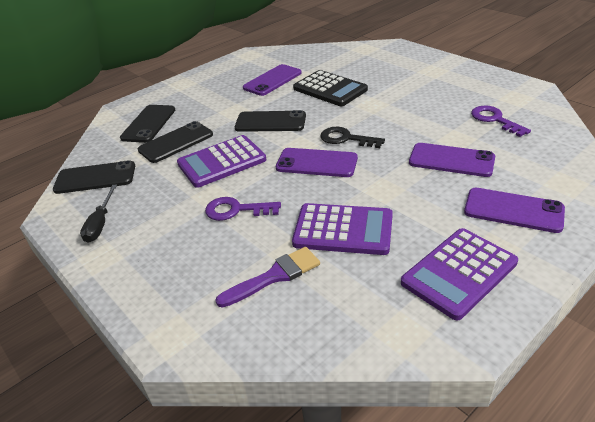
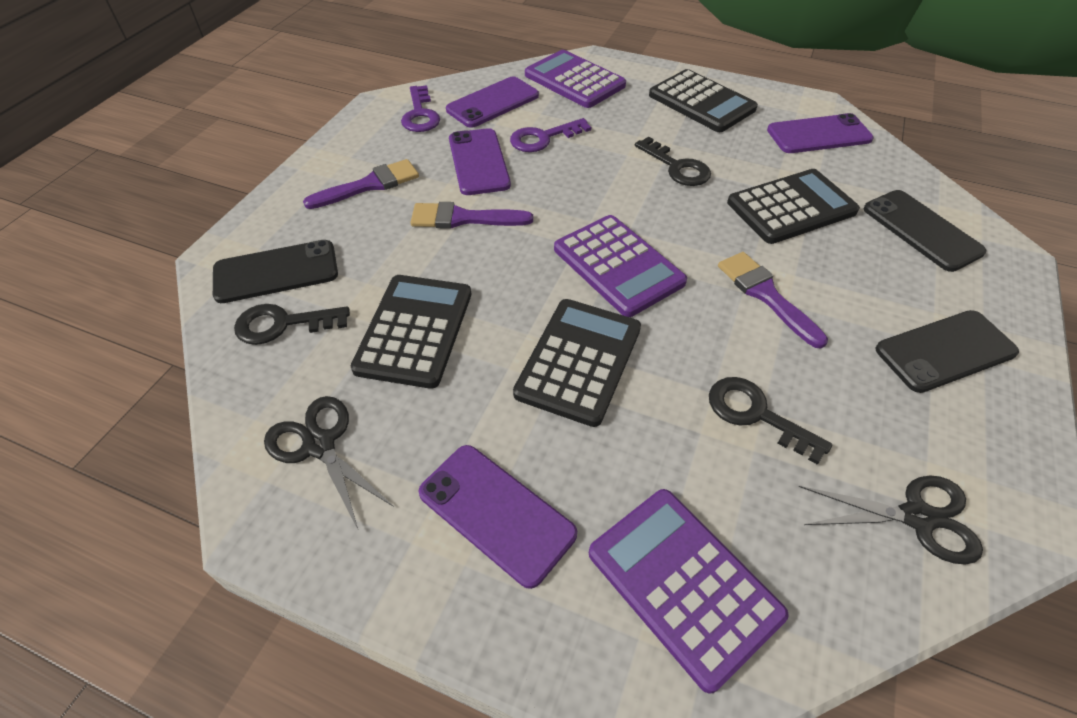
black calculator: [293,70,368,106] = 1 -> [351,275,471,389] [513,299,641,427] [649,69,758,132] [727,169,860,244] = 4
black key: [320,127,385,148] = 1 -> [234,304,350,345] [635,137,711,186] [709,377,832,465] = 3
black phone: [53,160,135,194] [120,105,175,143] [138,121,213,163] [235,110,306,132] = 4 -> [213,240,338,303] [864,190,986,272] [875,310,1019,393] = 3
black scissors: none = 0 -> [264,396,394,529] [799,475,983,564] = 2
black screwdriver: [80,185,117,243] = 1 -> none = 0
purple brush: [215,247,320,308] = 1 -> [303,159,419,209] [410,202,533,229] [718,252,828,349] = 3

